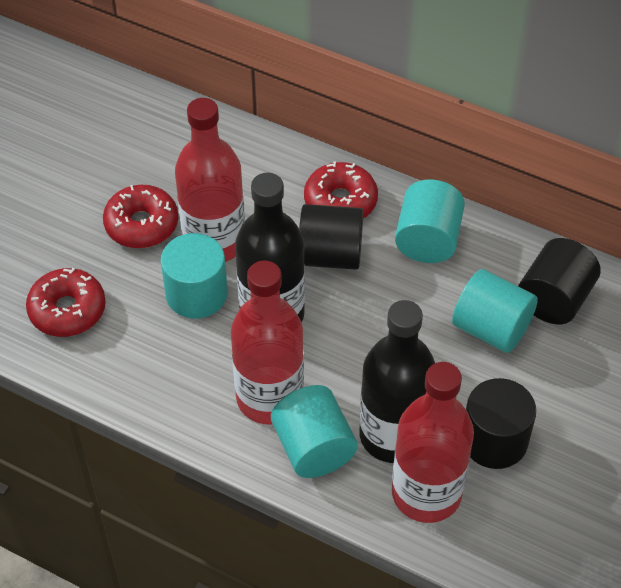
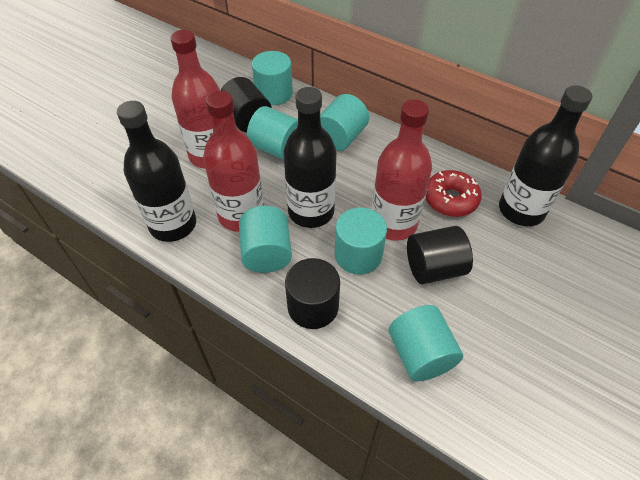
black bottle: [235,173,305,322] [359,300,435,463] = 2 -> [117,101,196,242] [283,87,337,228] [499,85,592,226] = 3
red donut: [26,268,106,337] [103,185,178,248] [304,161,378,218] = 3 -> [425,170,482,217] = 1
turquoise cylinder: [161,233,228,319] [271,385,358,478] [395,180,465,263] [452,269,538,353] = 4 -> [239,206,292,273] [247,106,298,160] [252,51,293,105] [320,94,369,151] [335,207,387,275] [389,305,463,381] = 6

